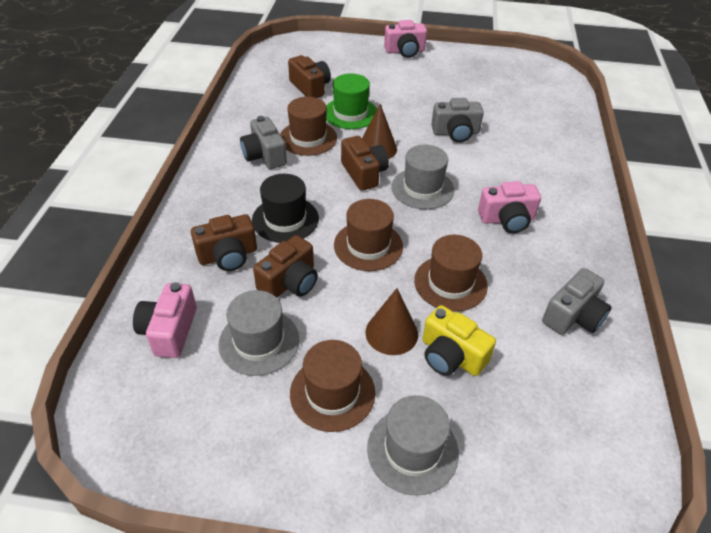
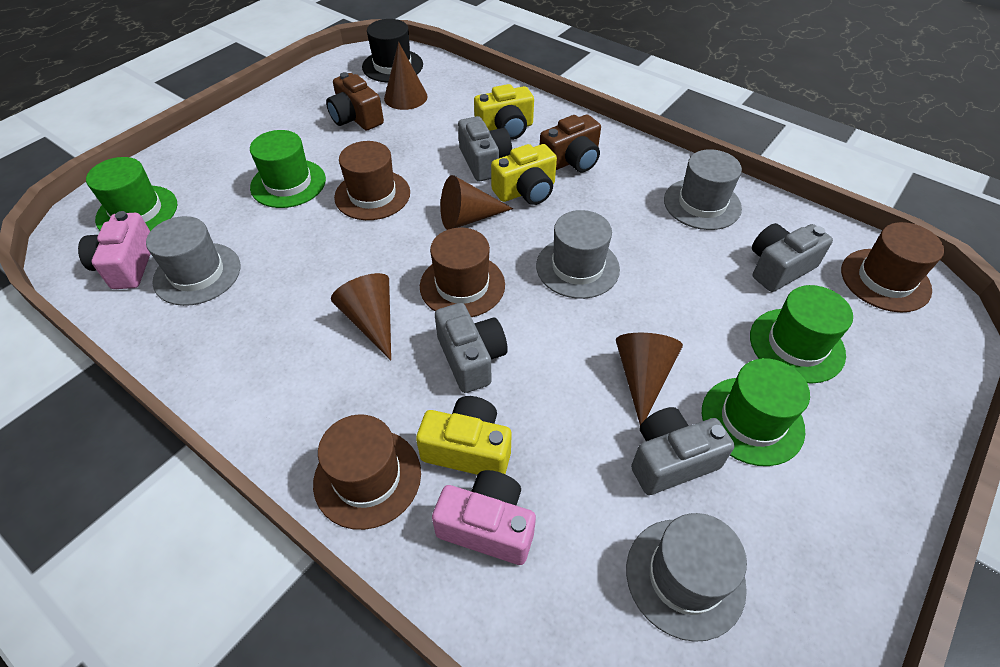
brown camera: [191,214,257,271] [253,235,318,298] [288,55,331,98] [341,136,389,191] = 4 -> [326,72,384,131] [540,114,601,172] = 2
brown cone: [362,104,397,159] [365,288,418,355] = 2 -> [331,273,391,360] [384,42,428,110] [440,175,513,230] [616,333,683,425] = 4
green hat: [326,73,377,129] = 1 -> [86,157,177,231] [250,130,326,208] [702,358,810,466] [750,285,853,384] = 4
grey camera: [240,116,287,169] [431,98,484,143] [542,268,612,335] = 3 -> [435,303,508,393] [458,116,512,181] [631,407,735,495] [752,223,833,292] = 4
grey hat: [218,290,299,376] [367,395,459,495] [392,145,454,209] = 3 -> [146,216,240,306] [536,210,620,299] [626,513,747,642] [664,149,742,230] = 4
pink camera: [133,282,197,358] [384,20,427,58] [478,181,541,233] = 3 -> [78,211,151,289] [432,470,536,565] = 2
yellow camera: [422,305,496,376] = 1 -> [416,396,512,475] [474,84,534,140] [491,144,557,205] = 3

